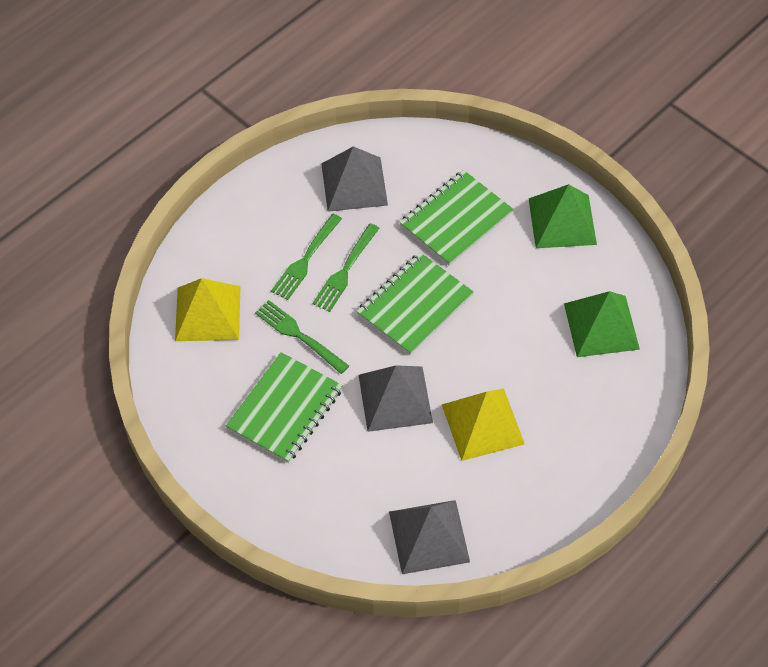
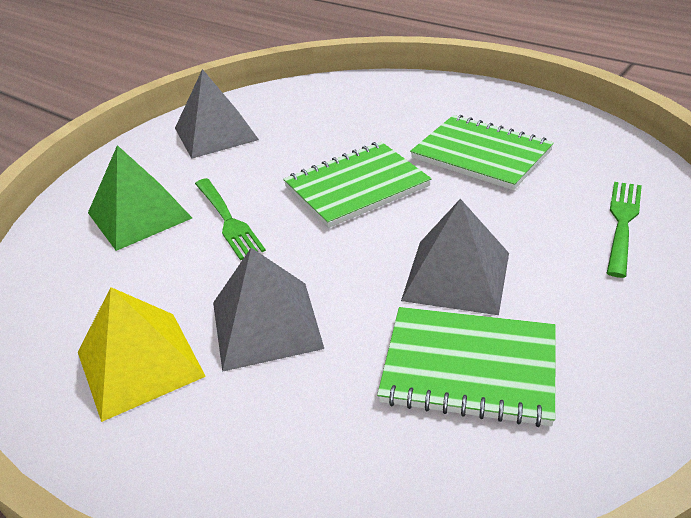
green fork: [255,300,349,374] [271,214,342,300] [313,223,380,312] = 3 -> [195,178,266,260] [607,182,642,278] = 2
green pyramid: [529,184,597,248] [564,291,640,357] = 2 -> [88,145,192,251] = 1
yellow pyramid: [175,278,240,341] [442,388,525,461] = 2 -> [78,287,206,422] = 1

